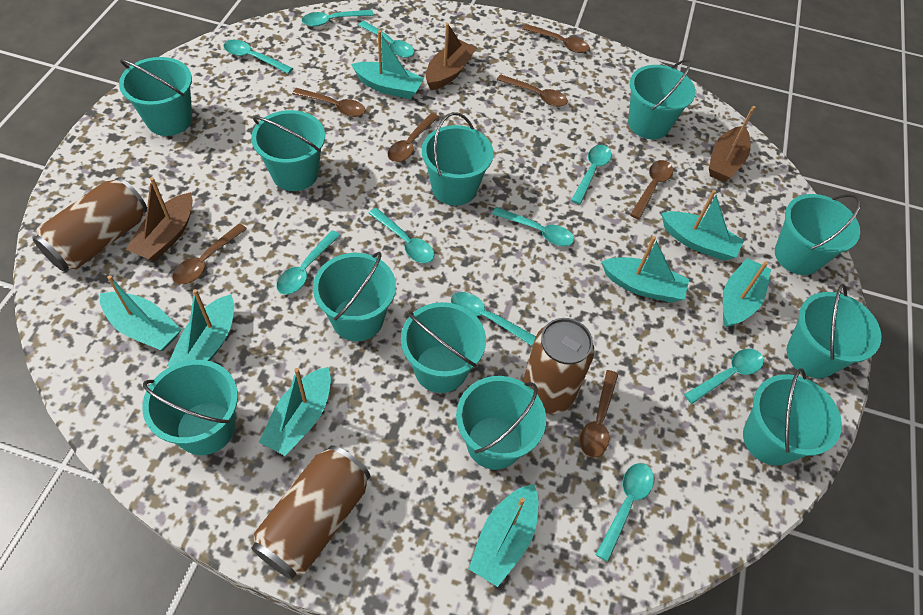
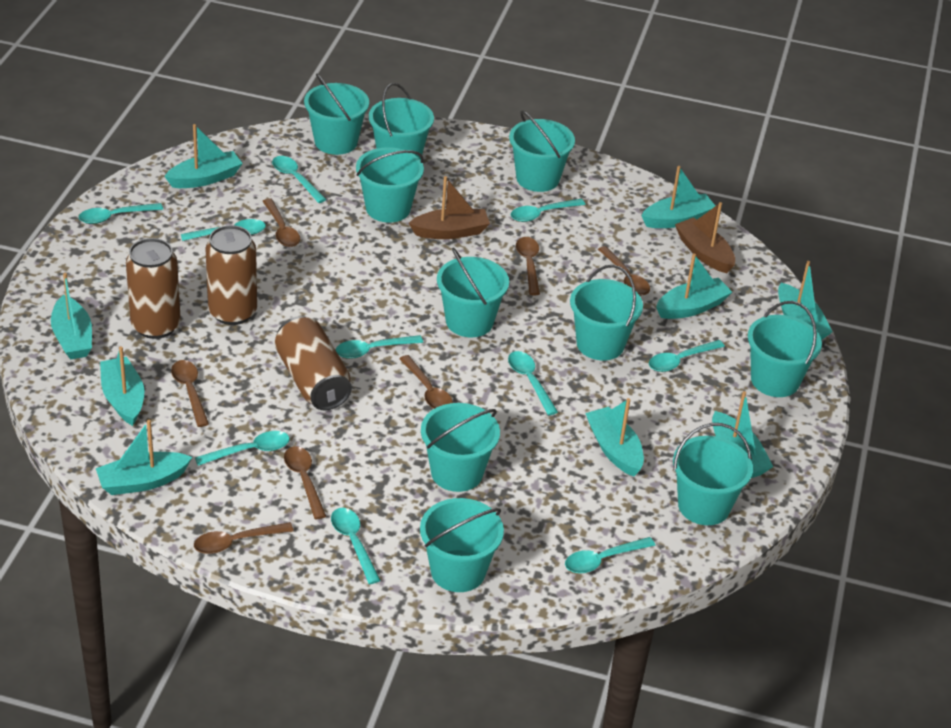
brown boat: [126,177,193,262] [426,23,476,90] [709,106,756,182] = 3 -> [409,176,490,239] [675,202,735,273] = 2
turquoise boat: [100,275,182,351] [167,289,234,367] [259,367,331,456] [351,30,424,99] [469,484,539,587] [601,236,689,302] [661,190,744,261] [723,258,771,328] = 8 -> [51,273,92,360] [96,420,192,495] [100,346,144,426] [164,124,243,188] [585,398,644,477] [641,166,715,228] [656,253,732,319] [712,391,773,478] [778,261,833,340] = 9
turquoise bucket: [119,57,192,136] [142,360,238,455] [251,110,325,191] [313,252,396,341] [401,302,486,393] [422,112,494,206] [456,376,546,470] [628,59,696,139] [743,368,842,466] [775,194,861,275] [787,284,881,378] = 11 -> [304,73,369,155] [356,147,424,223] [369,83,434,160] [420,498,504,592] [421,403,500,492] [437,248,509,337] [509,111,575,192] [570,265,643,360] [673,423,753,525] [748,301,822,397] = 10

